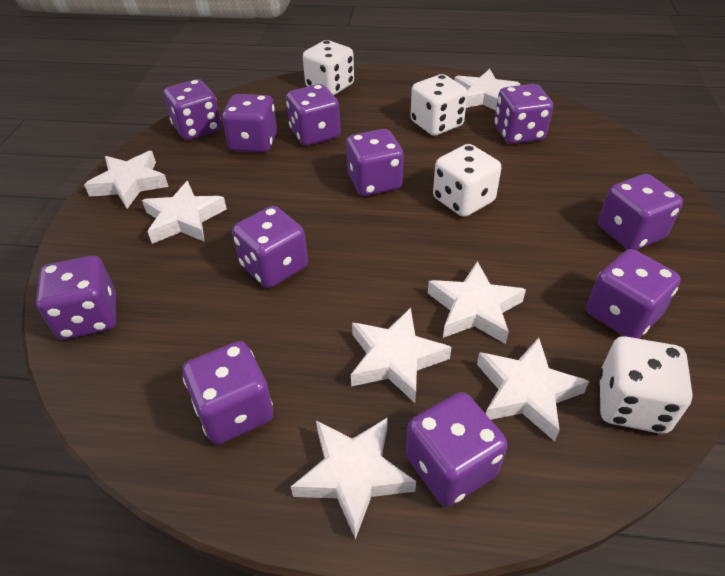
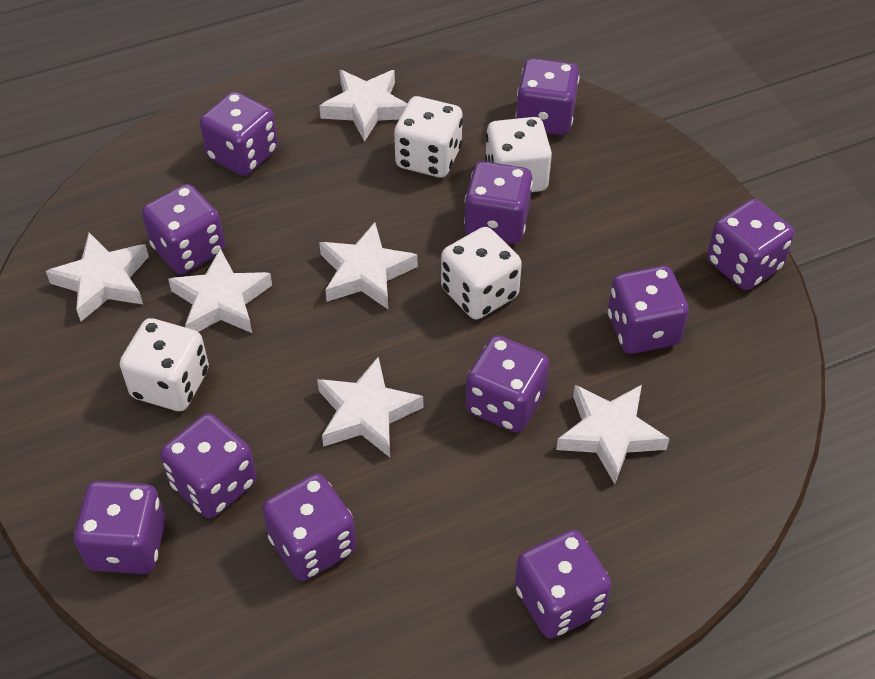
white star: [84,151,169,209] [142,181,227,244] [291,417,416,539] [351,308,452,403] [428,261,526,344] [454,69,520,110] [477,338,589,441] = 7 -> [46,233,149,321] [168,248,272,333] [317,357,423,457] [319,70,407,142] [319,222,418,309] [556,385,670,484] = 6

